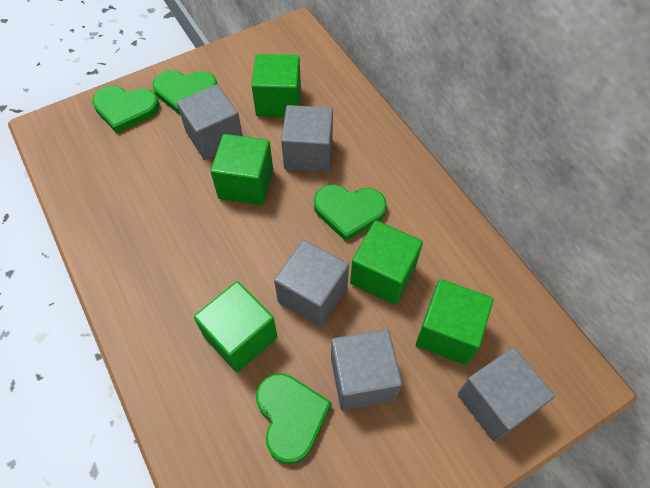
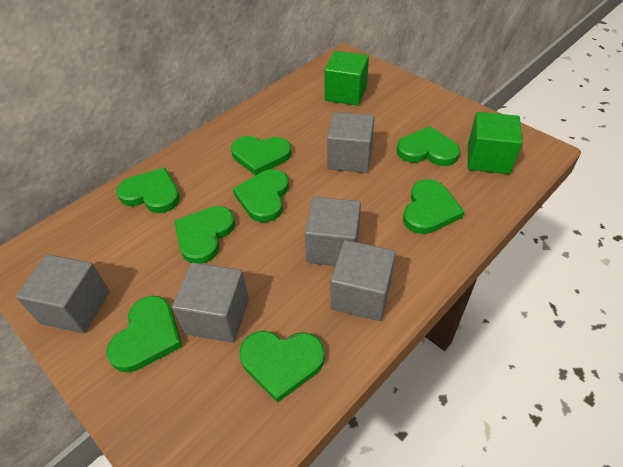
green cube: [194,281,278,373] [211,134,273,205] [252,54,301,117] [350,220,423,305] [416,279,494,365] = 5 -> [324,51,369,106] [468,112,522,174] = 2
green heart: [92,86,159,133] [153,70,217,116] [256,373,331,464] [314,184,387,241] = 4 -> [107,296,182,372] [117,168,180,213] [174,206,235,264] [231,136,291,176] [233,169,289,222] [239,331,325,403] [397,126,460,166] [403,179,464,234] = 8

